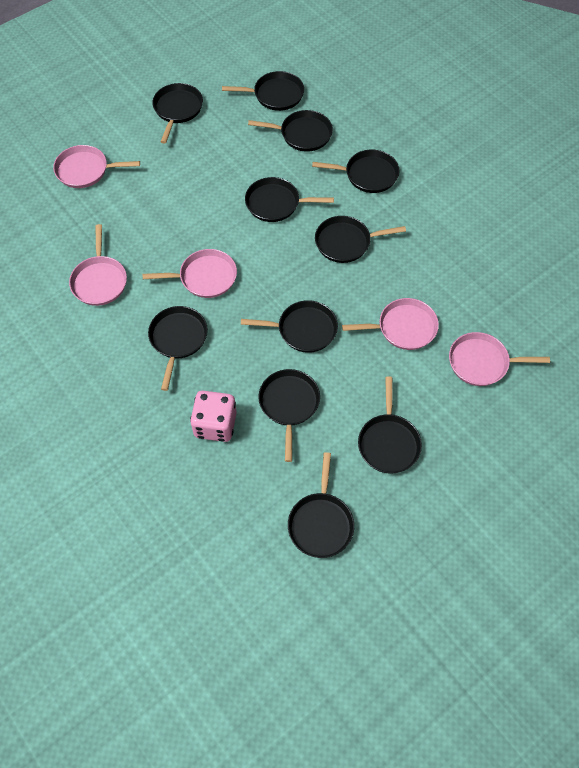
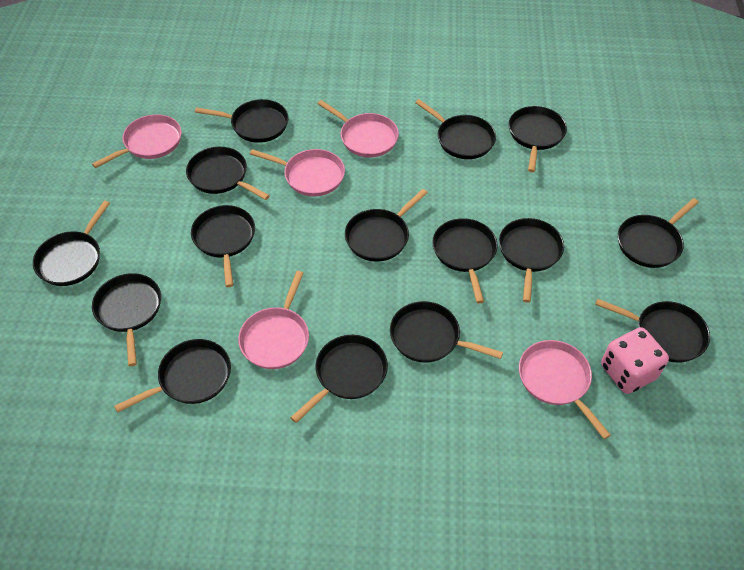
black pan: [148,306,208,391] [152,83,203,144] [222,71,304,111] [241,300,338,353] [245,177,334,222] [248,110,333,152] [258,369,320,462] [288,452,354,558] [312,150,400,193] [315,216,406,263] [358,377,422,474] = 11 -> [33,201,110,286] [92,273,161,366] [114,339,231,413] [186,147,270,200] [191,205,255,287] [195,99,289,143] [290,335,388,423] [345,189,428,262] [390,301,503,363] [415,99,496,159] [432,218,497,303] [499,218,564,303] [509,106,567,172] [595,299,710,363] [618,198,699,268] = 15

